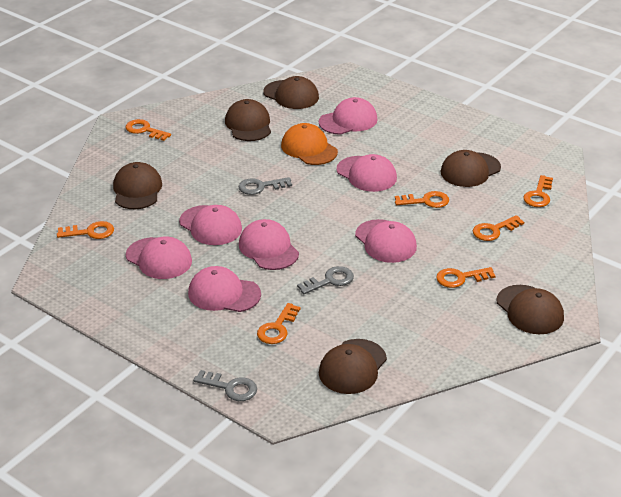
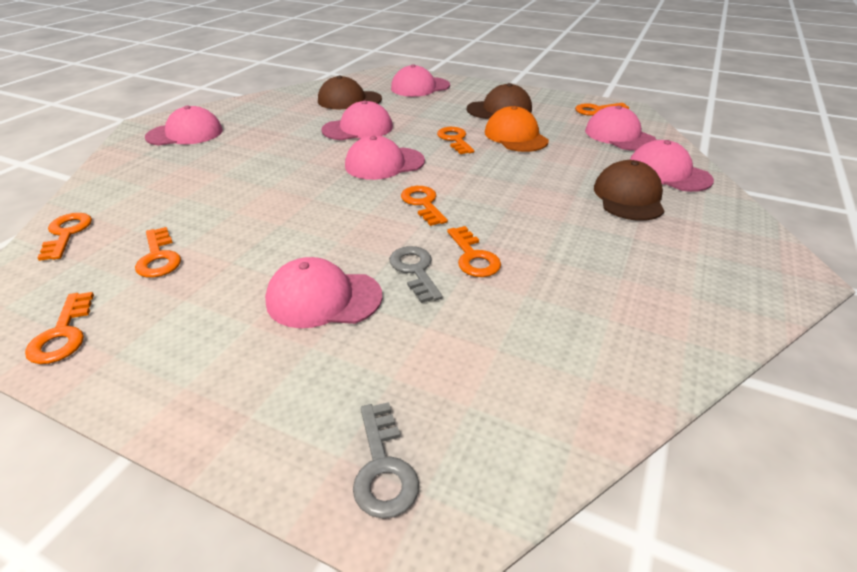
brown cap: [113,162,162,209] [225,99,271,141] [263,76,319,109] [319,339,387,394] [441,150,501,187] [497,285,564,334] = 6 -> [318,75,382,109] [466,83,532,119] [594,160,665,221] = 3
grey key: [193,370,257,401] [238,177,292,195] [297,266,354,294] = 3 -> [353,402,419,519] [389,246,443,303] = 2

